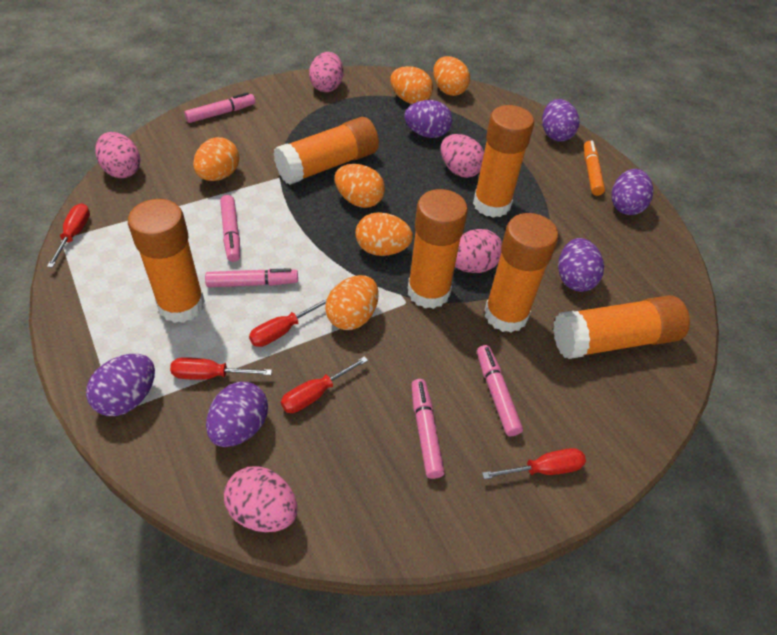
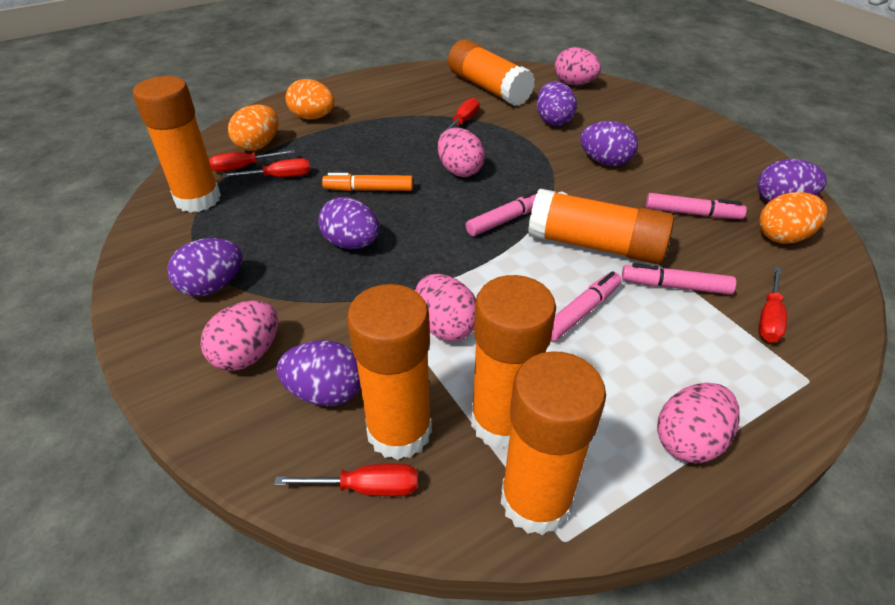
orange egg: [193,137,239,181] [325,275,379,330] [335,164,385,208] [355,212,413,256] [390,66,433,104] [433,56,470,96] = 6 -> [228,104,279,151] [286,79,335,120] [759,192,827,244] = 3
pink marker: [184,92,255,123] [205,268,298,287] [220,195,240,262] [411,379,445,479] [477,345,523,436] = 5 -> [466,190,538,236] [551,271,622,341] [622,263,736,295] [646,193,747,219] = 4

